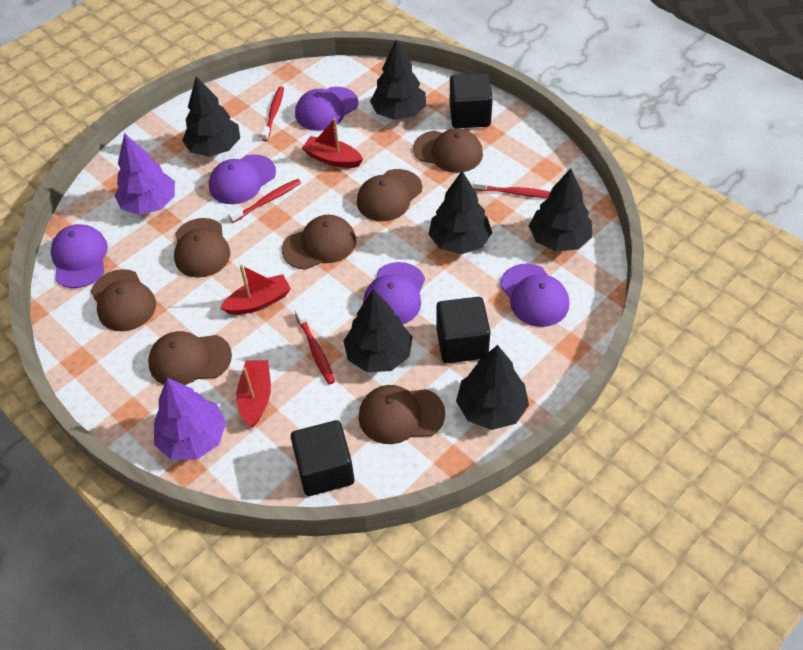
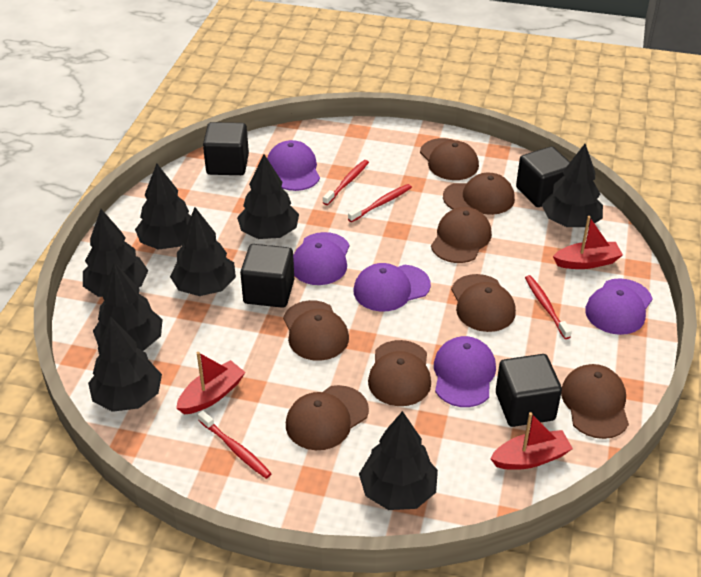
black cube: [291,420,354,496] [436,297,490,363] [450,73,493,128] = 3 -> [203,122,249,175] [240,244,294,308] [496,354,562,427] [516,146,570,207] = 4
black tree: [182,76,240,157] [343,289,412,372] [370,40,426,120] [428,171,492,254] [456,345,529,430] [529,168,592,252] = 6 -> [83,209,148,297] [88,316,162,412] [93,262,163,351] [135,164,191,250] [170,207,236,296] [237,154,299,239] [359,411,438,510] [542,144,603,227] = 8
brown cap: [91,269,156,331] [148,331,232,385] [174,218,230,278] [282,215,356,270] [357,169,422,221] [358,385,445,444] [413,128,483,173] = 7 -> [283,300,349,361] [286,385,369,450] [368,340,431,406] [420,138,479,180] [431,207,492,263] [443,173,515,215] [451,274,516,332] [561,364,629,439] = 8
purple tree: [114,133,175,215] [154,378,226,460] = 2 -> none = 0

